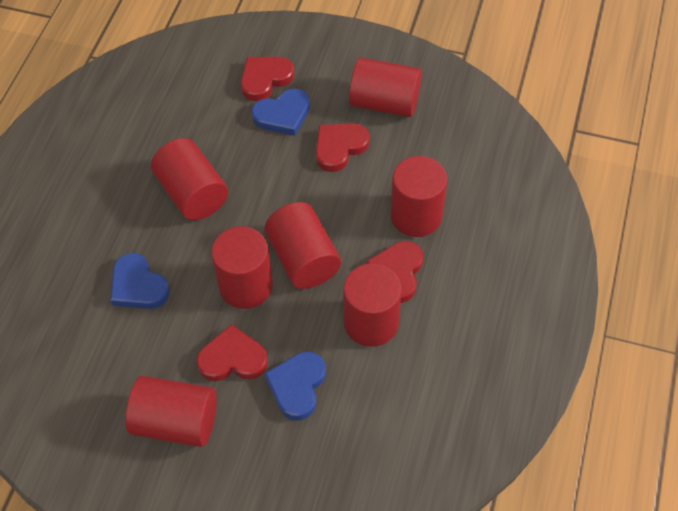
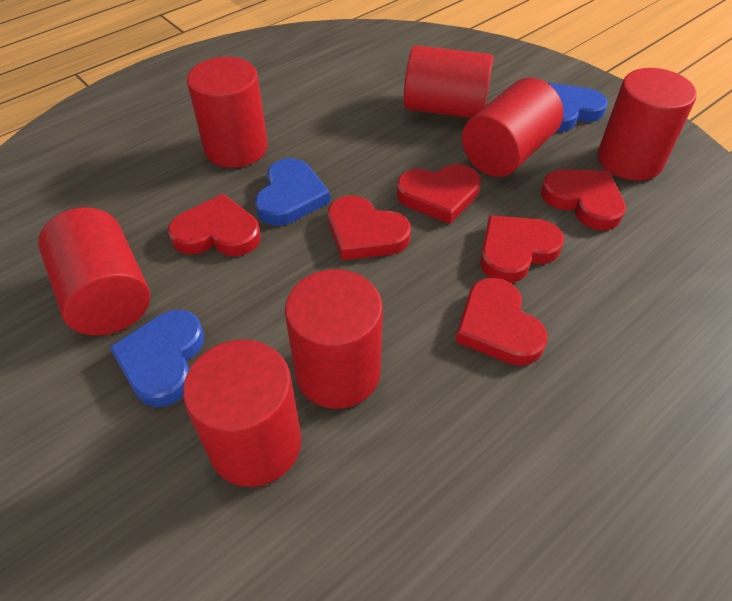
red heart: [196,324,268,381] [241,57,294,101] [316,123,370,172] [366,241,423,303] = 4 -> [168,194,261,256] [328,195,411,260] [397,164,481,224] [455,278,548,366] [480,215,564,283] [541,169,626,230] = 6

